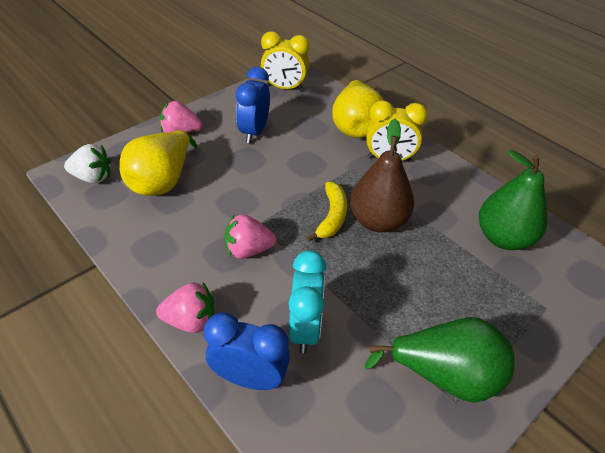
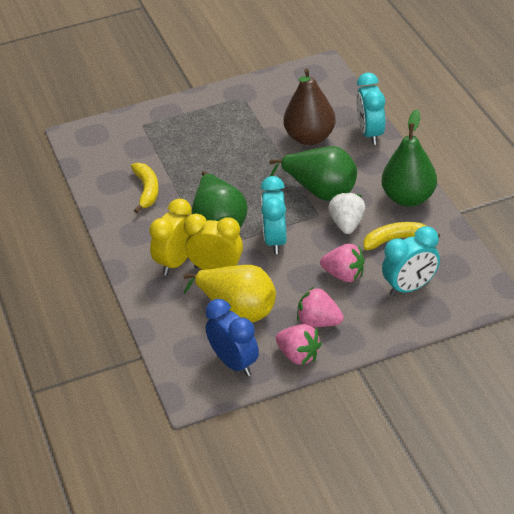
blue clock: [204,312,290,390] [236,67,270,143] = 2 -> [206,299,259,377] = 1
green pear: [364,317,515,403] [479,149,548,250] = 2 -> [192,171,248,227] [269,146,357,201] [382,109,437,207] = 3
turquoise clock: [288,250,326,354] = 1 -> [261,176,287,254] [356,73,385,145] [382,226,440,296] = 3
yellow banana: [306,182,347,242] = 1 -> [131,163,159,213] [364,222,440,250] = 2
yellow pear: [119,129,197,196] [332,79,383,138] = 2 -> [183,265,276,322] = 1

